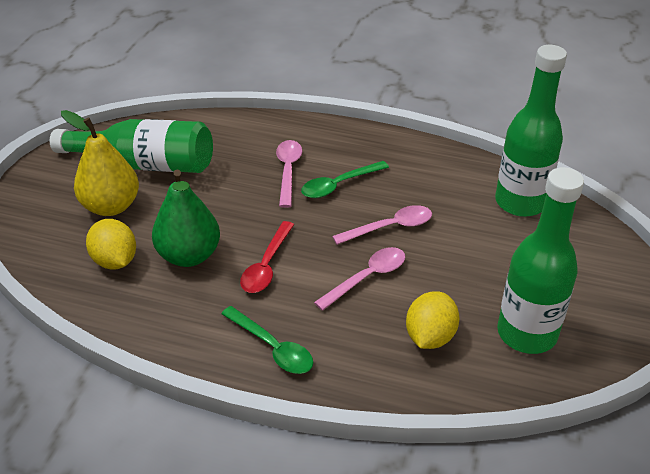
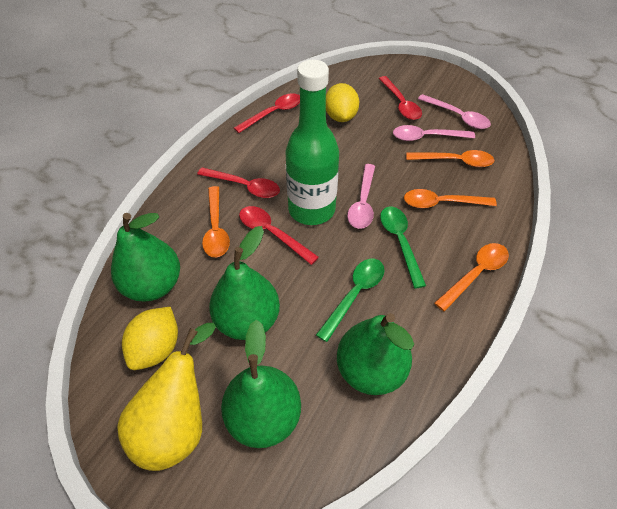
green bottle: [50,119,213,173] [495,45,567,217] [497,167,584,354] = 3 -> [285,60,339,225] = 1
green pear: [152,170,220,267] = 1 -> [111,213,180,301] [209,226,280,340] [221,320,301,448] [337,313,414,395] = 4
orange spoon: none = 0 -> [202,186,230,257] [404,189,497,208] [406,150,494,167] [434,243,509,312] = 4
red spoon: [240,221,294,293] = 1 -> [197,167,280,198] [234,93,300,133] [239,206,319,265] [379,76,422,120] = 4

